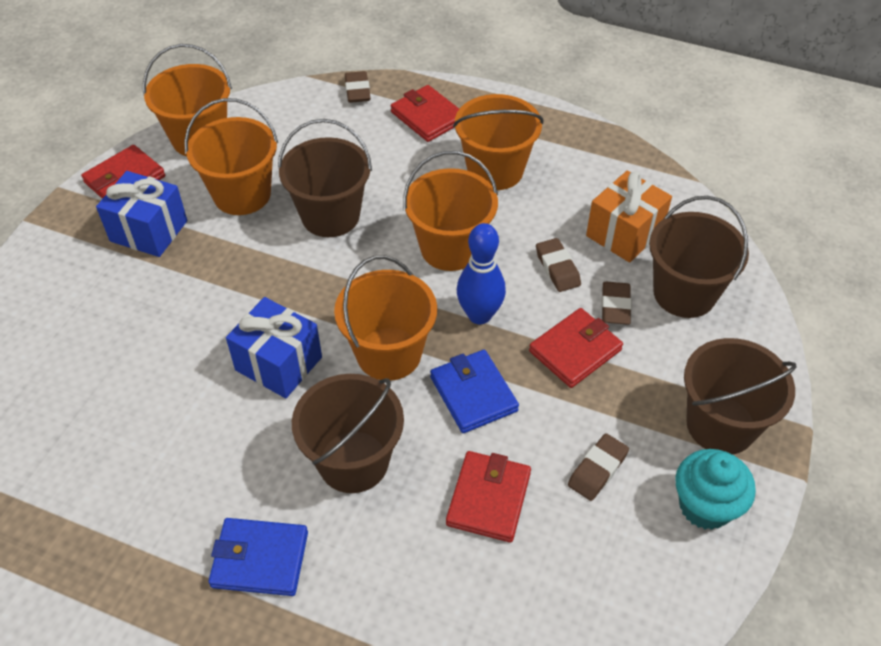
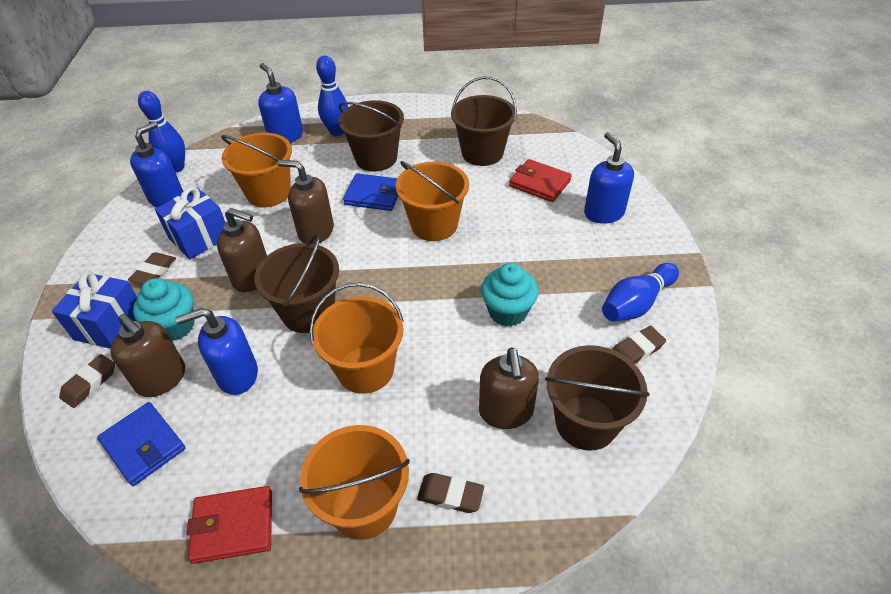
blue bowling pin: [457,223,506,324] = 1 -> [138,91,185,173] [316,56,348,136] [602,263,679,321] = 3
blue soap dispenser: none = 0 -> [130,122,183,208] [175,308,258,395] [258,63,303,143] [584,132,634,224] = 4
brown soap dispenser: none = 0 -> [110,314,185,397] [217,208,267,292] [278,160,334,244] [479,348,539,429] = 4
orange bucket: [143,44,232,156] [184,98,278,215] [334,255,437,381] [403,151,498,271] [453,94,543,190] = 5 -> [221,133,292,207] [299,425,410,540] [310,283,404,394] [396,161,469,241] = 4
orange gift: [586,171,672,263] = 1 -> none = 0
red wallet: [81,145,165,199] [391,85,459,142] [446,451,531,542] [529,308,623,388] = 4 -> [187,486,272,564] [509,159,572,202] = 2
turquoise cupcake: [675,449,756,530] = 1 -> [133,278,194,341] [481,263,539,327] = 2

